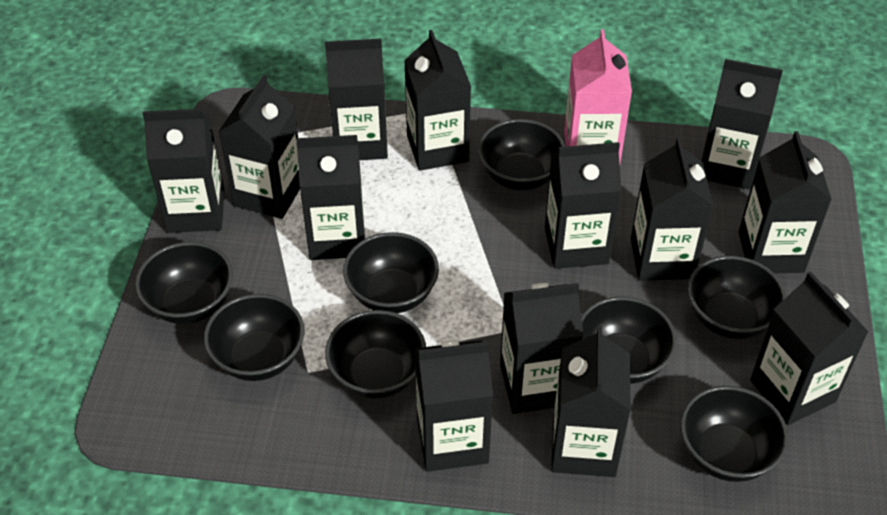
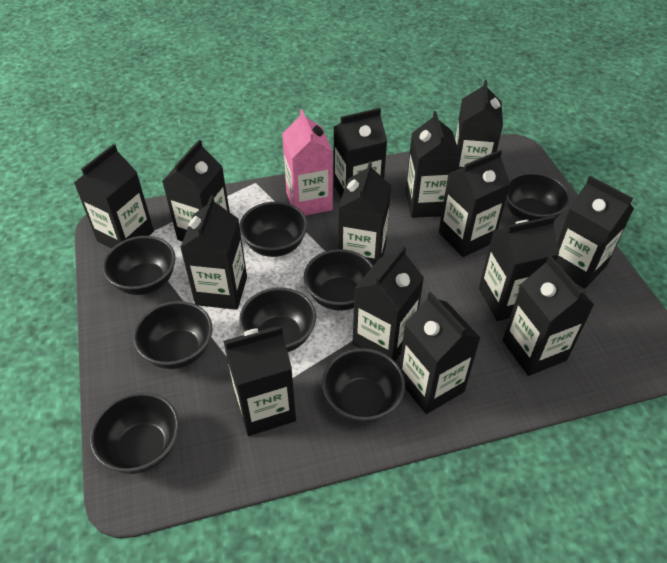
black carton: [142,109,225,233] [219,75,300,219] [296,135,365,260] [325,39,388,160] [404,30,471,171] [415,340,493,472] [500,283,583,414] [545,142,622,269] [551,326,631,477] [631,137,714,281] [701,59,783,190] [738,131,832,274] [750,272,868,425] = 13 -> [74,144,154,248] [162,140,230,242] [180,196,247,310] [223,326,296,436] [334,108,387,198] [338,161,391,266] [353,246,424,361] [399,292,480,414] [405,111,461,218] [438,150,511,257] [455,80,503,169] [479,216,559,321] [502,255,594,376] [556,176,634,289] = 14

